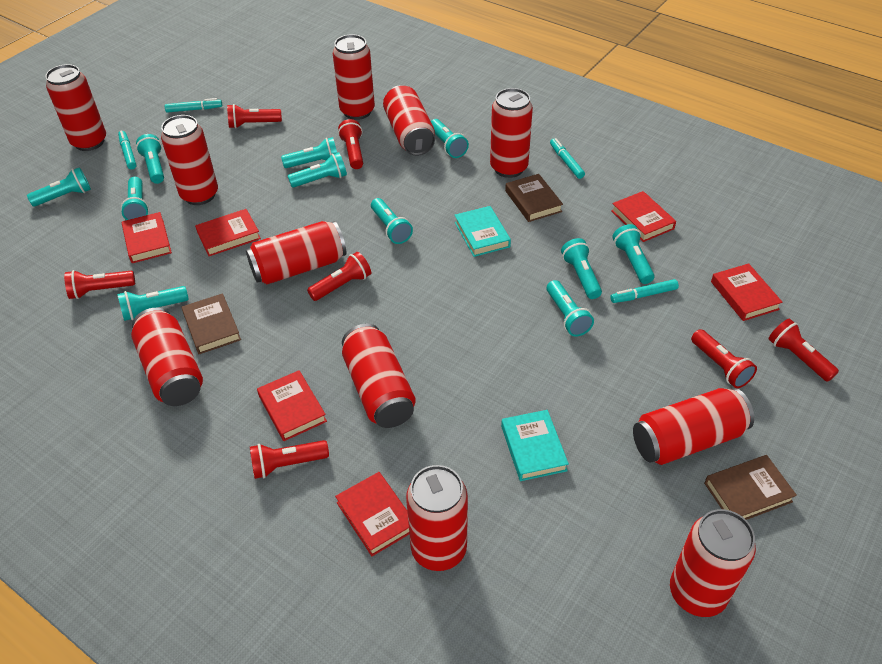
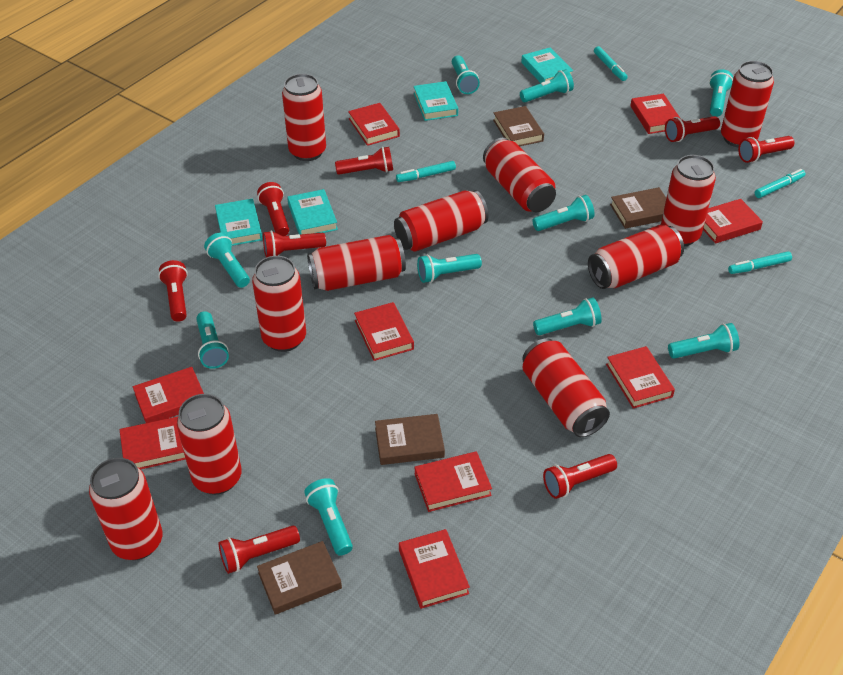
brown book: [181,293,241,354] [505,174,563,222] [704,455,797,520] = 3 -> [257,541,342,615] [375,414,445,465] [493,106,544,146] [610,187,666,229] = 4
red book: [122,212,172,263] [195,209,261,256] [257,370,327,441] [335,472,409,556] [611,191,676,242] [711,263,782,321] = 6 -> [120,416,186,469] [133,367,204,423] [348,103,400,146] [354,302,414,361] [399,529,470,609] [415,451,492,512] [606,346,675,409] [630,94,681,134] [703,199,763,244] = 9
red flashlight: [64,270,135,299] [227,104,282,129] [250,440,329,479] [307,252,371,301] [338,119,363,169] [691,329,757,388] [768,318,839,382] = 7 -> [158,260,188,322] [219,526,300,574] [257,182,289,236] [263,231,326,257] [335,147,393,175] [543,454,617,499] [665,116,720,142] [738,136,794,163] = 8
turquoise book: [455,206,511,257] [501,410,569,481] = 2 -> [215,199,262,246] [287,189,338,235] [414,81,458,121] [521,47,573,83] = 4
turquoise flashlight: [27,167,91,207] [117,286,189,321] [121,177,149,220] [136,134,164,184] [281,137,337,168] [288,152,347,188] [371,198,413,244] [431,119,469,158] [546,280,594,337] [561,238,602,299] [612,224,655,284] = 11 -> [196,311,229,369] [204,233,250,288] [304,478,353,556] [417,254,482,283] [452,56,480,94] [520,69,574,102] [532,195,594,231] [533,297,602,335] [668,323,740,359] [709,69,733,117] = 10

